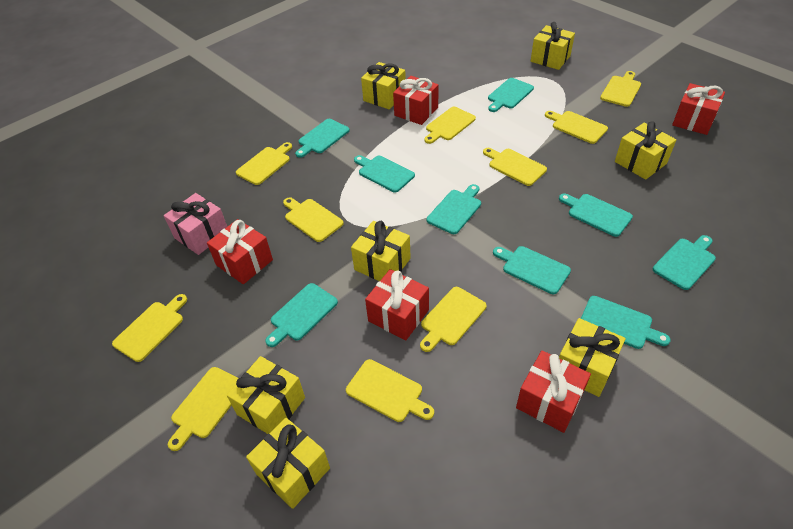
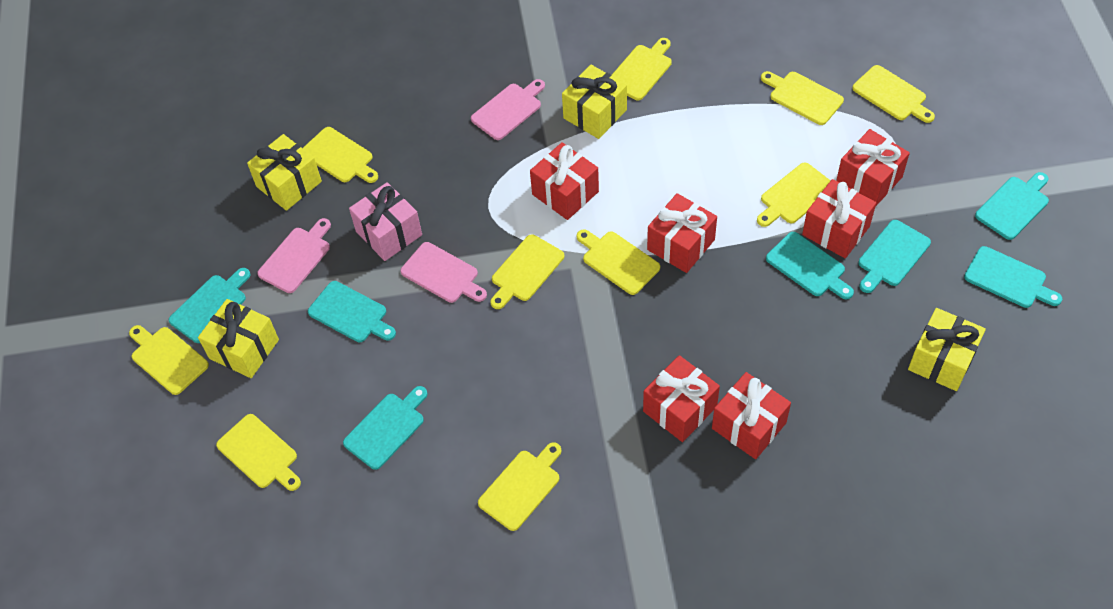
pink cutting board: none = 0 -> [257,218,331,293] [400,242,487,303] [471,79,545,140] = 3
red gift: [207,219,273,284] [365,269,429,341] [393,76,439,125] [516,350,591,433] [672,83,725,135] = 5 -> [530,142,599,220] [643,355,720,442] [647,193,717,273] [712,372,791,459] [802,179,876,258] [836,129,910,207] = 6
turquoise cutting board: [265,283,338,347] [295,119,350,158] [354,155,415,192] [427,184,481,234] [488,78,534,112] [493,246,571,294] [559,194,633,237] [581,296,670,349] [653,235,716,290] = 9 -> [169,268,251,343] [308,281,396,342] [343,386,428,470] [766,232,854,299] [858,220,931,293] [964,246,1062,308] [975,172,1049,240] = 7
yellow gift: [227,356,305,434] [246,418,330,509] [351,221,411,281] [361,62,406,109] [531,22,575,70] [559,318,626,397] [615,121,676,180] = 7 -> [198,299,279,378] [247,134,322,211] [562,65,627,139] [908,308,986,391] = 4

